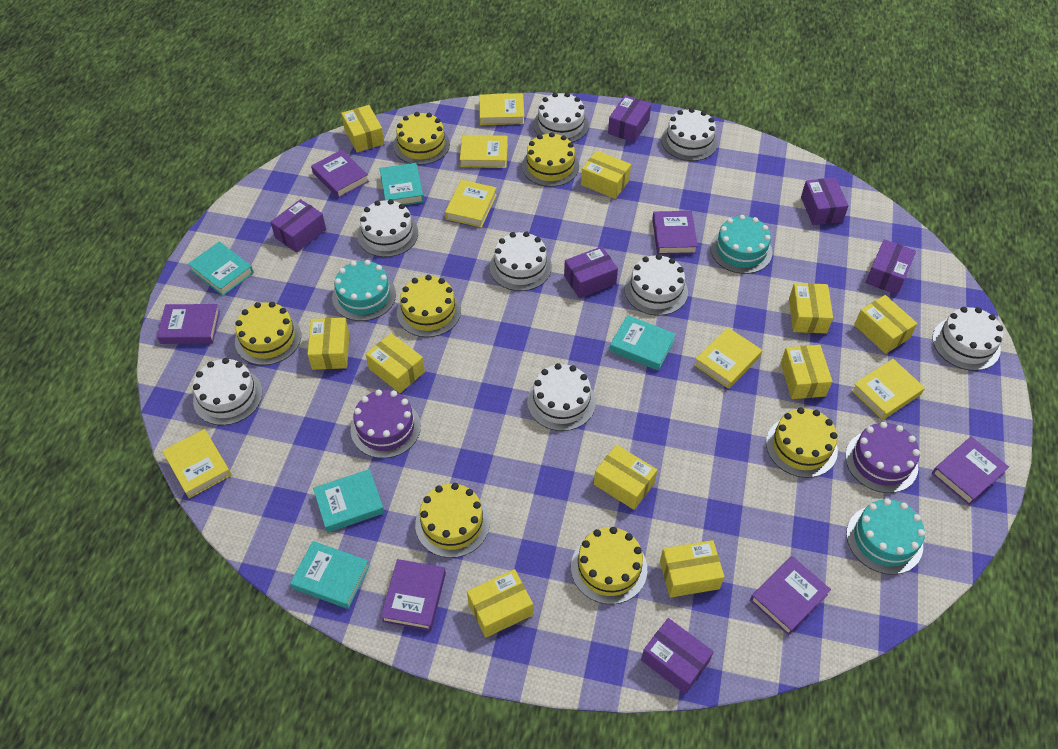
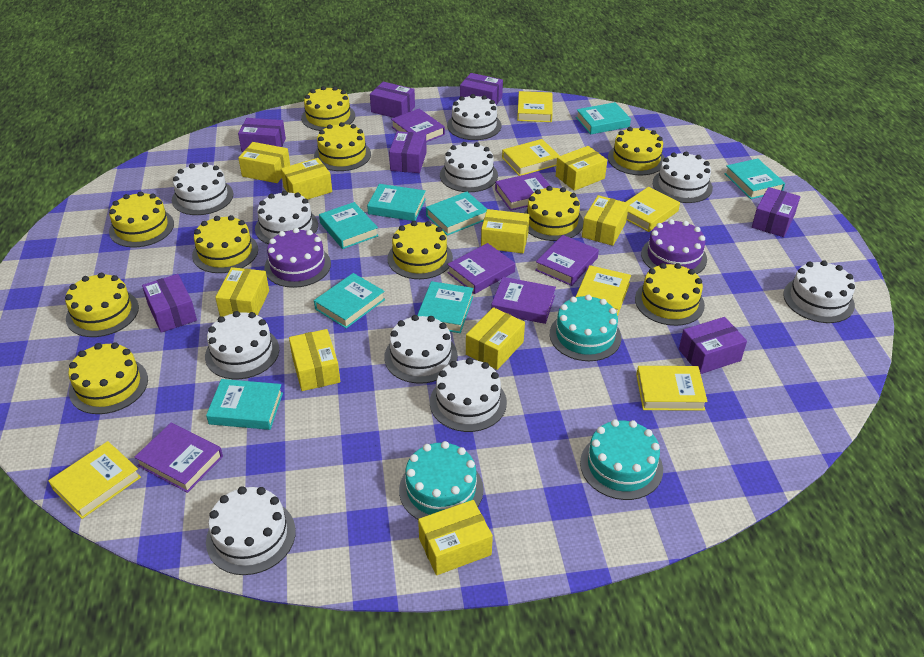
purple box: [270,199,326,253] [564,246,618,298] [608,95,651,142] [641,618,714,694] [801,178,849,225] [865,239,916,295] = 6 -> [142,274,197,333] [238,118,286,152] [370,82,415,118] [389,131,427,173] [460,73,503,105] [679,317,747,374] [752,187,800,237] = 7
turquoise book: [188,242,254,296] [290,541,370,609] [313,469,385,533] [380,163,424,205] [610,315,676,371] = 5 -> [206,379,283,430] [314,273,385,328] [319,202,379,249] [367,184,426,221] [417,281,473,333] [426,192,487,236] [576,102,631,135] [725,159,785,199] = 8
white cake: [193,358,263,425] [357,199,418,257] [490,232,552,291] [527,363,596,431] [533,92,589,143] [625,254,688,316] [661,108,718,161] [932,307,1003,371] = 8 -> [172,162,233,215] [205,311,279,379] [206,486,296,575] [255,191,318,244] [384,315,458,384] [430,358,507,432] [440,142,498,192] [447,94,501,140] [653,152,713,203] [783,260,855,323] = 10
yellow box: [307,318,349,370] [341,105,384,153] [366,333,425,393] [467,569,533,638] [581,150,631,199] [594,445,657,510] [660,540,725,598] [781,345,832,399] [789,283,833,334] [854,295,918,354] = 10 -> [215,267,269,317] [238,142,290,183] [281,158,332,200] [289,329,340,391] [418,500,493,575] [466,307,525,370] [481,209,529,253] [556,146,607,191] [582,195,629,246] = 9
yellow cake: [235,302,301,365] [393,112,450,165] [397,275,461,337] [415,483,490,558] [522,132,579,187] [571,527,647,604] [766,407,838,478] = 7 -> [65,273,139,337] [68,342,148,414] [109,191,174,247] [192,215,258,273] [301,86,355,131] [314,122,371,171] [387,221,453,279] [524,186,583,241] [608,127,665,175] [635,263,705,326] = 10

